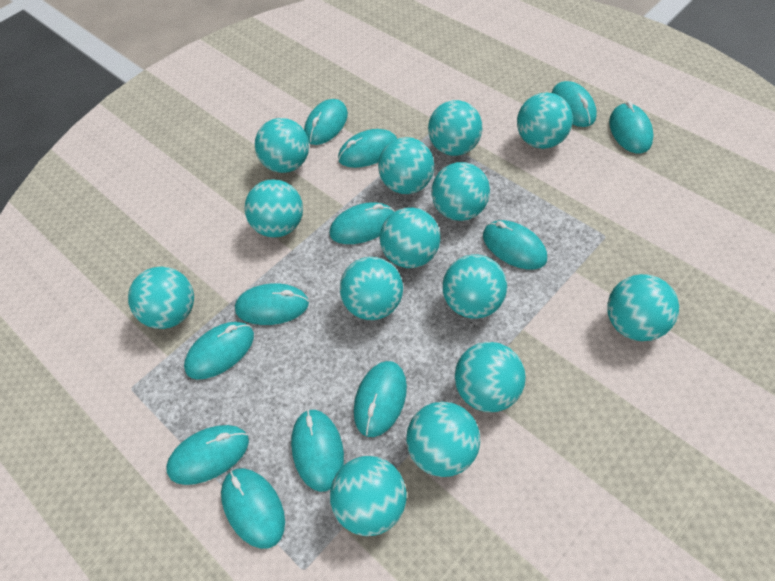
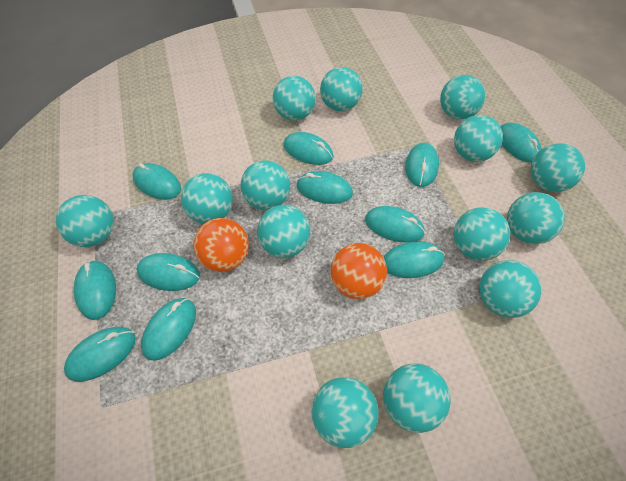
orange ball: none = 0 -> [194,218,249,272] [331,243,387,299] = 2
turquoise mouse: [166,425,249,485] [184,322,254,380] [221,468,285,549] [235,283,309,325] [291,409,344,492] [304,99,348,145] [330,202,395,244] [338,129,397,168] [354,361,407,437] [483,220,547,270] [551,81,597,127] [609,101,654,154] = 12 -> [64,327,136,382] [74,260,116,320] [132,163,181,200] [136,253,200,291] [141,298,196,361] [283,132,334,165] [296,171,353,204] [365,206,425,243] [384,242,445,278] [405,143,439,187] [500,122,542,163] = 11

